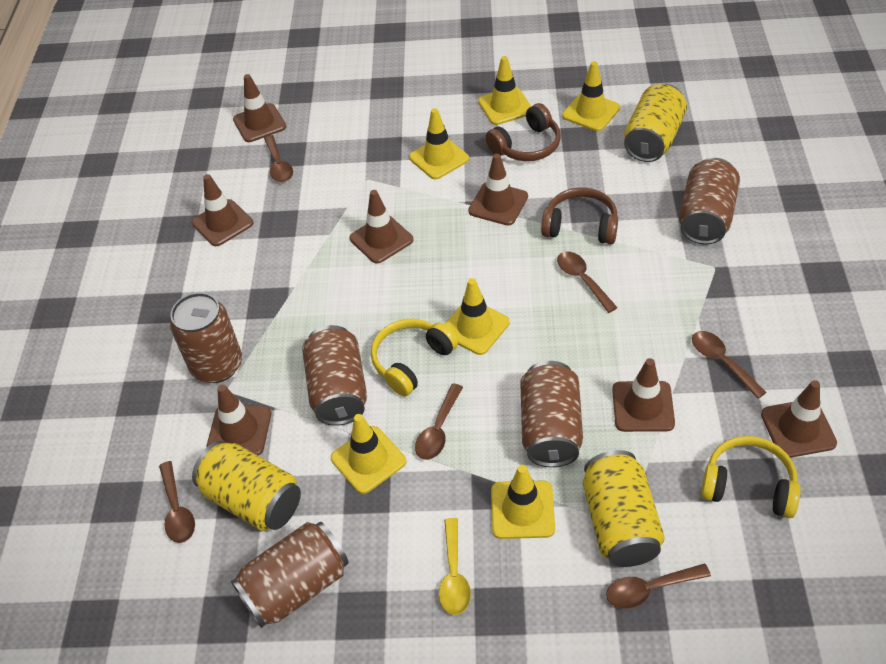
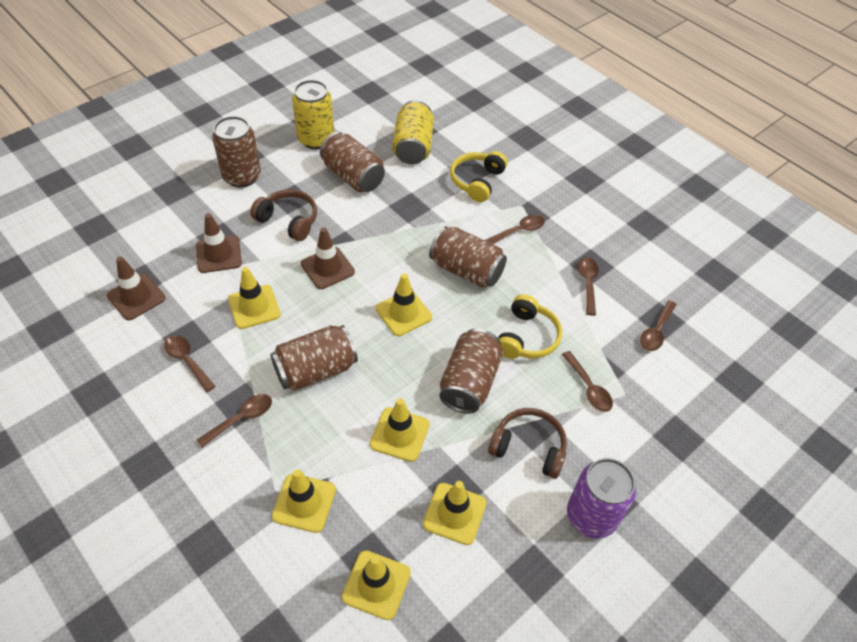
brown traffic cone: [192,174,253,246] [206,385,271,455] [233,74,286,142] [350,190,414,264] [468,154,528,225] [612,358,675,432] [761,380,837,458] = 7 -> [107,256,166,320] [196,213,242,273] [301,227,355,289] = 3
purple can: none = 0 -> [567,458,636,538] = 1
yellow can: [192,441,301,531] [583,450,665,567] [624,84,687,162] = 3 -> [292,80,334,149] [392,100,434,164] = 2
yellow spoon: [439,518,471,615] = 1 -> none = 0

